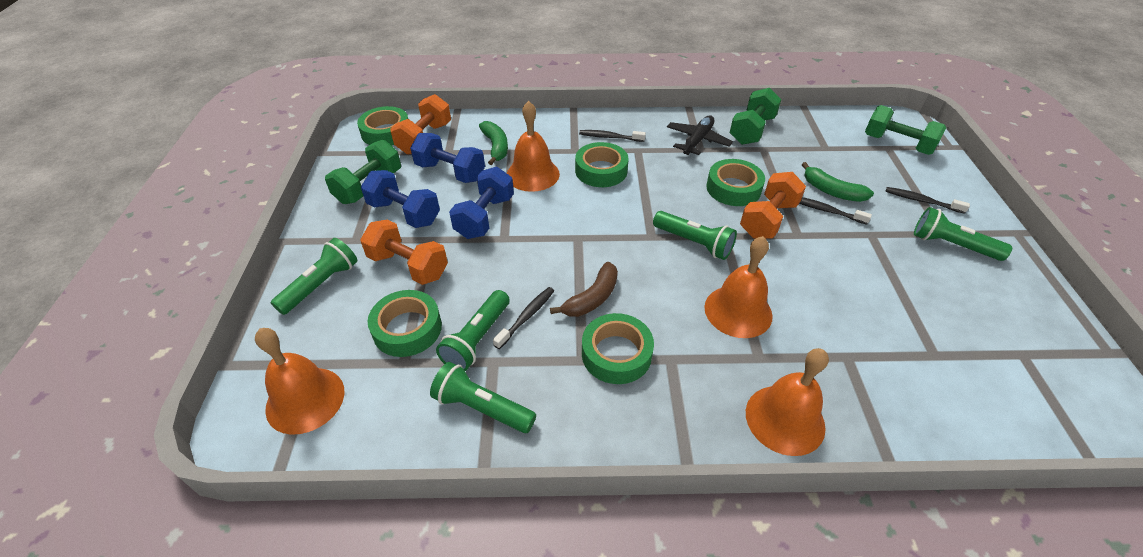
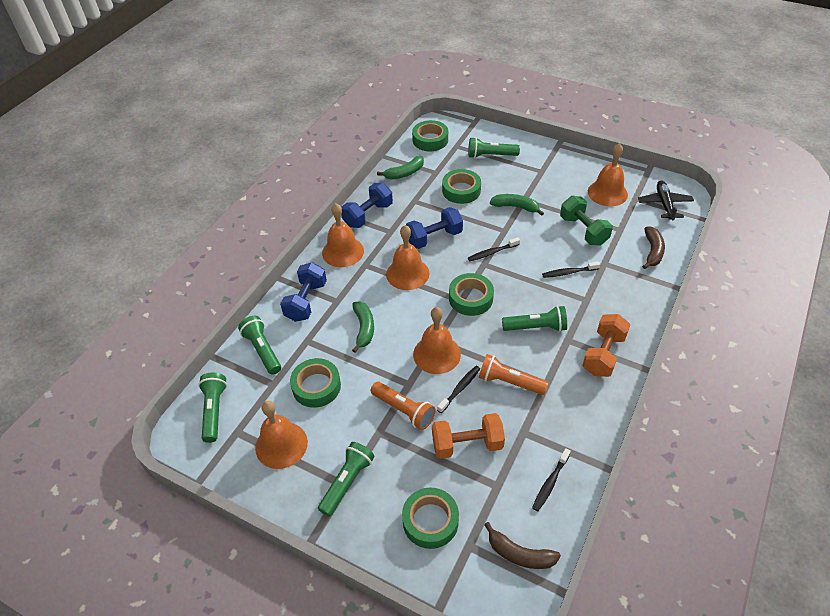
brown banana: [550,262,618,317] = 1 -> [484,522,561,569] [642,227,665,269] = 2
green banana: [479,121,508,165] [802,162,874,202] = 2 -> [352,302,374,353] [377,156,424,180] [490,194,544,216] = 3
green dumbbell: [325,140,401,204] [730,88,781,145] [865,105,946,155] = 3 -> [560,196,613,246] = 1
orange bell: [255,328,344,435] [507,101,560,192] [704,236,773,338] [746,348,829,456] = 4 -> [255,401,308,469] [322,203,364,267] [386,225,430,290] [413,307,461,374] [588,143,628,206] = 5
orange dumbbell: [360,220,448,285] [390,94,451,154] [740,172,806,238] = 3 -> [432,413,505,459] [582,314,631,377] = 2
orange flashlight: none = 0 -> [371,382,435,430] [479,354,548,395] = 2

